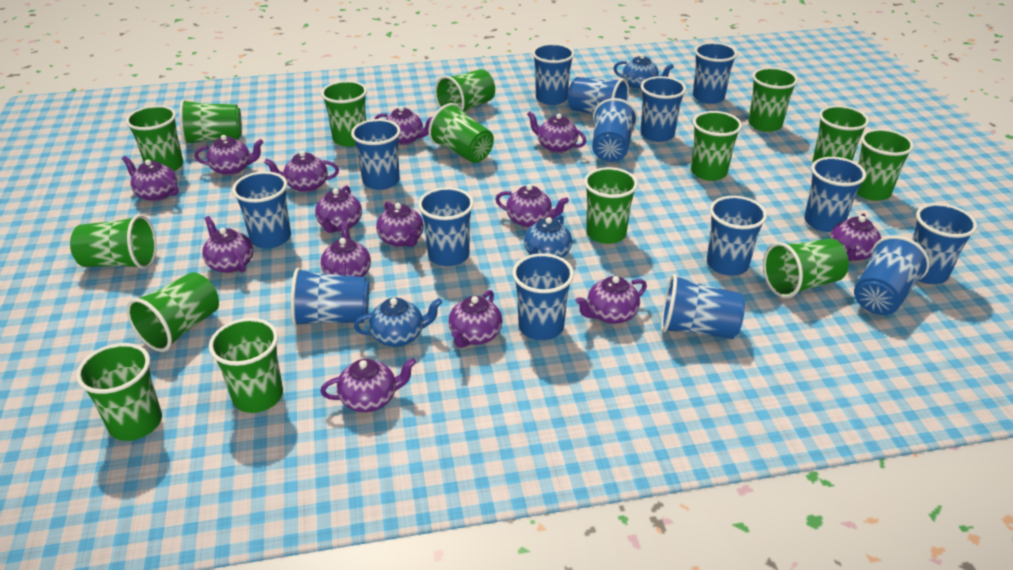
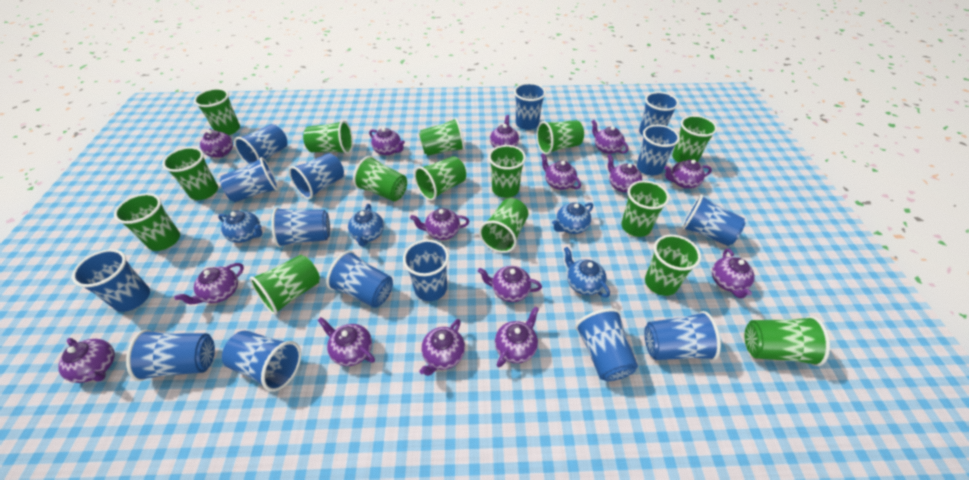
blue teapot: [354,298,442,347] [524,215,572,258] [614,54,674,90] = 3 -> [218,211,262,243] [348,204,384,246] [552,203,593,234] [564,247,610,298] = 4
purple teapot: [122,156,178,201] [194,135,263,175] [202,216,253,273] [264,151,339,192] [315,185,362,233] [320,221,371,277] [320,358,416,412] [375,106,432,145] [376,201,424,247] [448,290,503,348] [496,184,569,227] [527,111,586,153] [575,276,647,324] [830,214,881,261] = 14 -> [58,338,115,383] [174,263,244,304] [200,129,233,158] [318,317,375,366] [369,128,405,156] [410,208,469,240] [419,319,465,376] [478,266,542,302] [490,115,519,148] [495,307,539,368] [541,153,581,190] [591,120,628,154] [607,154,642,193] [664,160,712,188] [712,249,755,299] = 15

